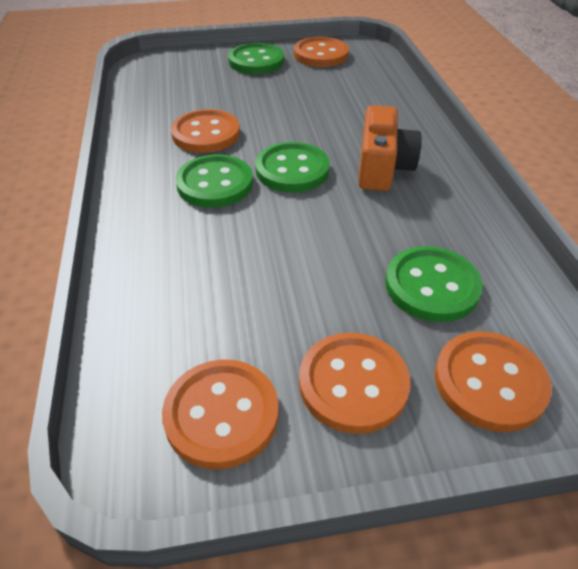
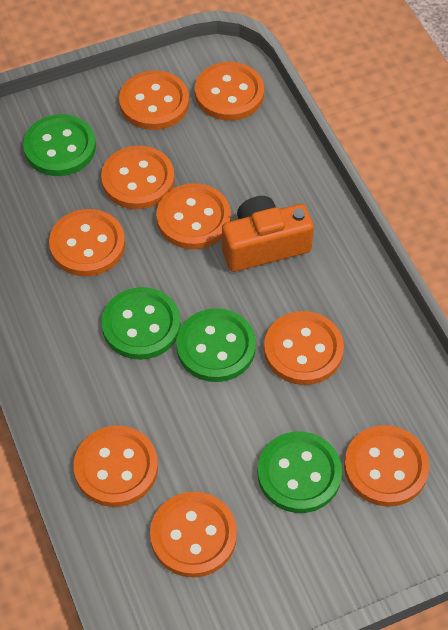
orange button: [162,359,279,469] [171,109,240,153] [294,37,349,67] [299,333,410,434] [434,331,552,432] = 5 -> [49,209,125,276] [73,426,158,507] [101,146,175,209] [119,71,189,130] [150,492,237,577] [156,183,231,249] [195,62,264,121] [264,311,344,385] [344,425,429,507] = 9

